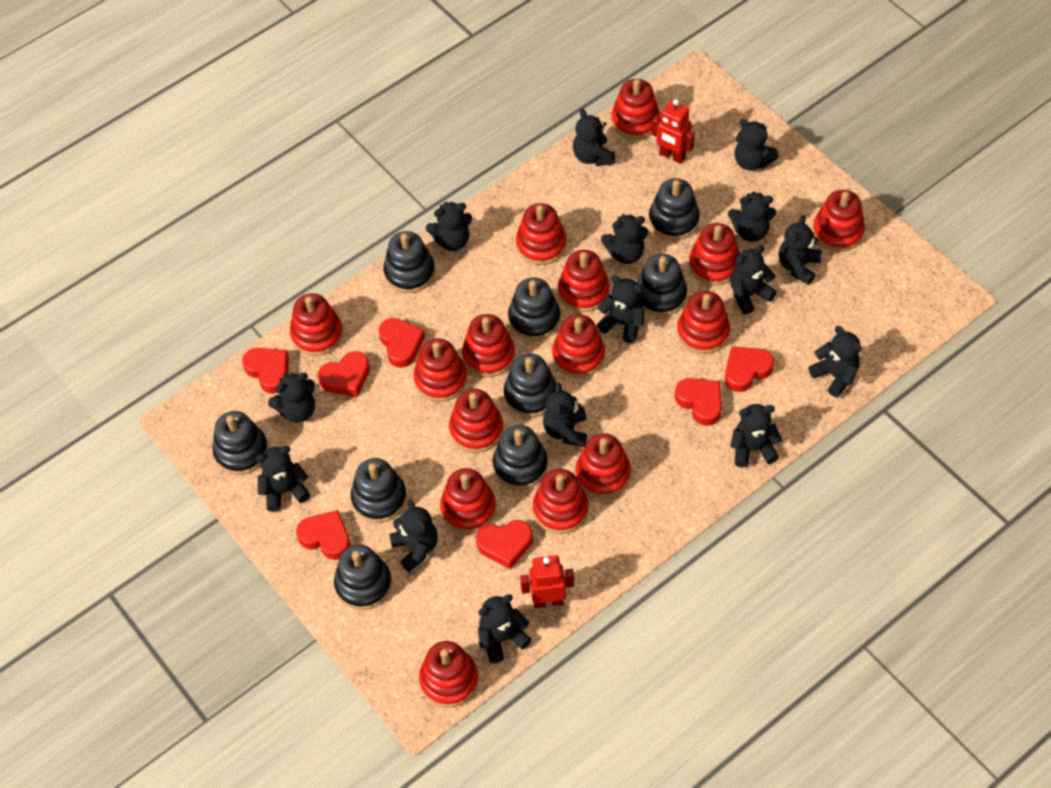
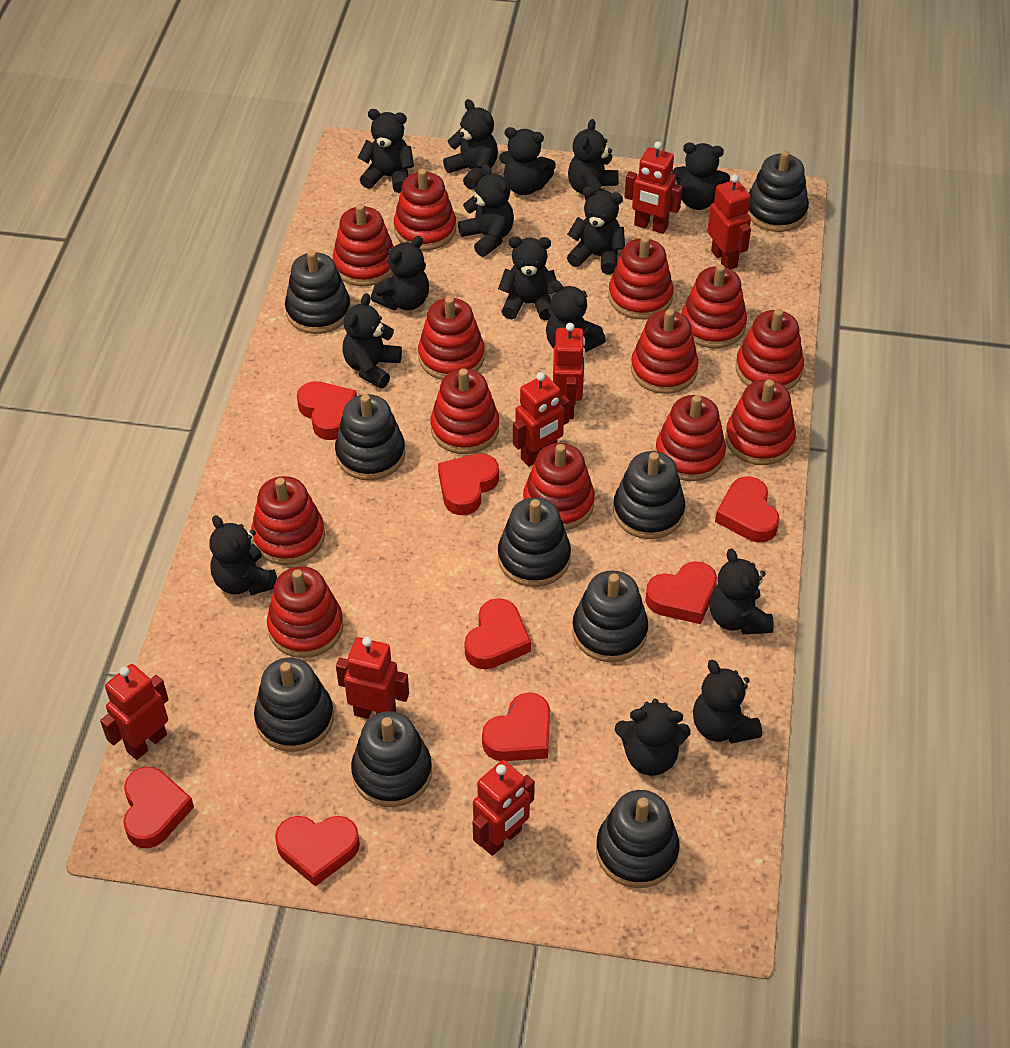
red heart: [242,348,289,394] [296,510,351,560] [318,351,370,397] [379,318,425,368] [476,520,533,569] [675,378,722,426] [725,346,774,392] = 7 -> [123,767,194,848] [275,816,360,887] [297,381,357,440] [438,454,499,515] [464,598,531,669] [482,693,550,761] [645,561,717,624] [715,476,780,542] = 8
red robot: [520,555,574,608] [651,99,695,164] = 2 -> [100,664,169,760] [336,637,409,719] [473,760,535,856] [513,372,570,467] [553,323,585,419] [625,141,682,234] [707,175,751,270] = 7
red stacking toy: [290,293,343,356] [414,338,467,402] [419,641,479,708] [440,468,496,533] [449,389,504,453] [462,314,515,377] [516,203,567,265] [533,469,589,534] [552,314,605,378] [558,250,610,312] [576,433,631,498] [611,79,660,139] [677,291,730,354] [689,223,740,285] [813,190,865,252] = 15 -> [251,476,325,565] [267,566,344,658] [333,204,394,286] [394,168,456,251] [418,296,485,380] [430,368,499,454] [523,443,595,530] [608,236,673,319] [631,309,699,394] [655,395,726,481] [681,265,747,348] [725,379,796,465] [736,309,804,390] = 13

